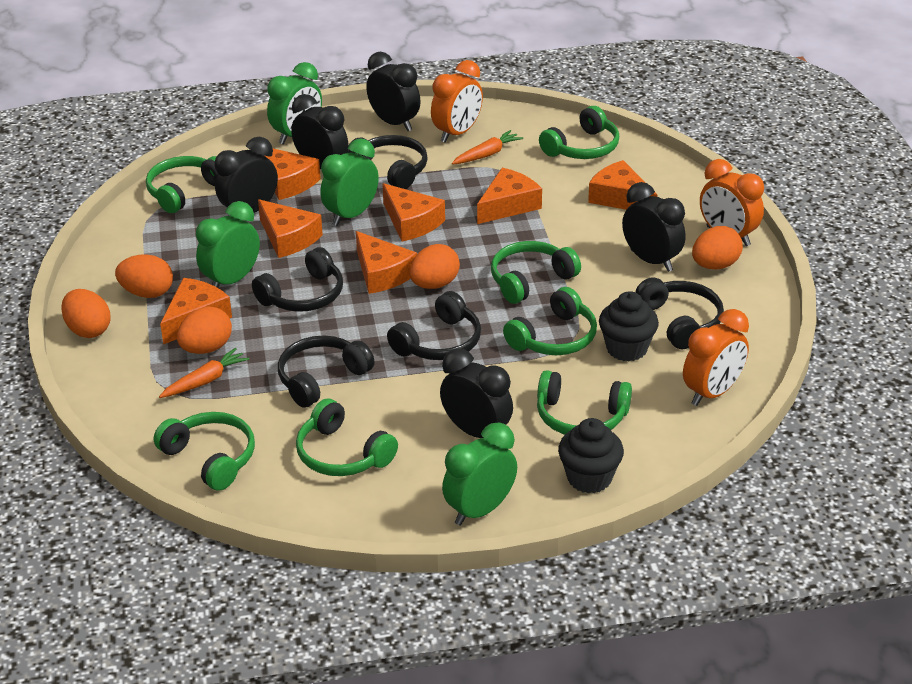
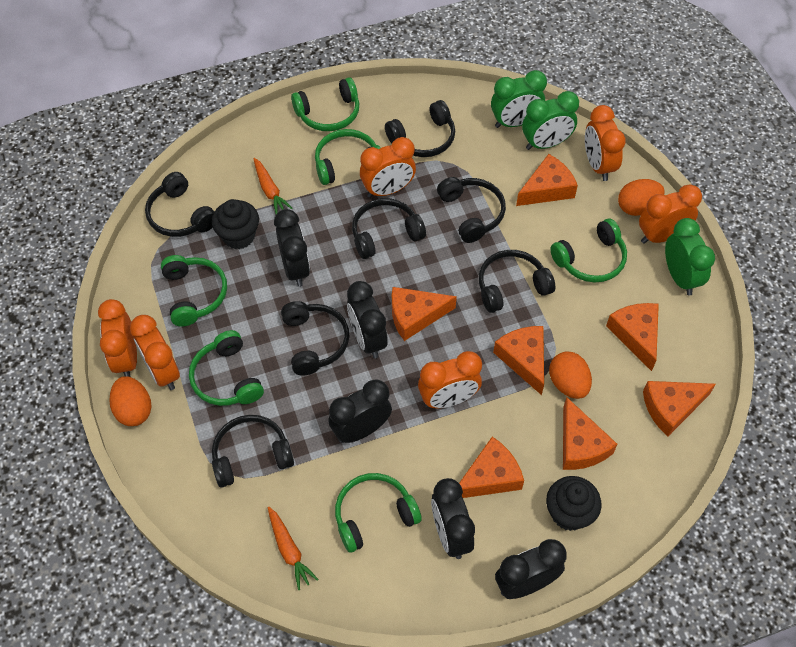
black headphones: [252,247,343,312] [278,335,375,408] [347,135,428,189] [387,291,481,360] [635,277,724,349] = 5 -> [145,172,214,237] [212,415,294,487] [281,301,350,376] [352,198,426,259] [385,100,455,157] [437,177,506,243] [479,250,555,313] = 7
green clock: [196,201,260,288] [267,62,322,145] [320,138,379,226] [442,422,517,526] = 4 -> [491,70,547,128] [522,91,579,150] [665,218,715,295] = 3
green headphones: [146,156,217,213] [154,412,255,491] [296,399,398,476] [491,241,581,304] [503,287,597,355] [537,370,632,435] [539,106,619,159] = 7 -> [161,255,227,326] [189,330,264,406] [291,77,359,131] [315,129,380,185] [335,473,422,553] [550,219,627,282] = 6
orange clock: [431,60,483,143] [683,309,749,406] [700,159,764,246] = 3 -> [98,299,137,377] [130,315,180,390] [360,137,416,198] [418,351,482,408] [585,105,626,181] [639,184,702,244] = 6
orange egg: [61,289,111,338] [115,254,173,298] [177,307,232,354] [410,244,460,289] [692,226,743,270] = 5 -> [109,376,152,426] [549,351,592,399] [618,179,665,216] = 3

